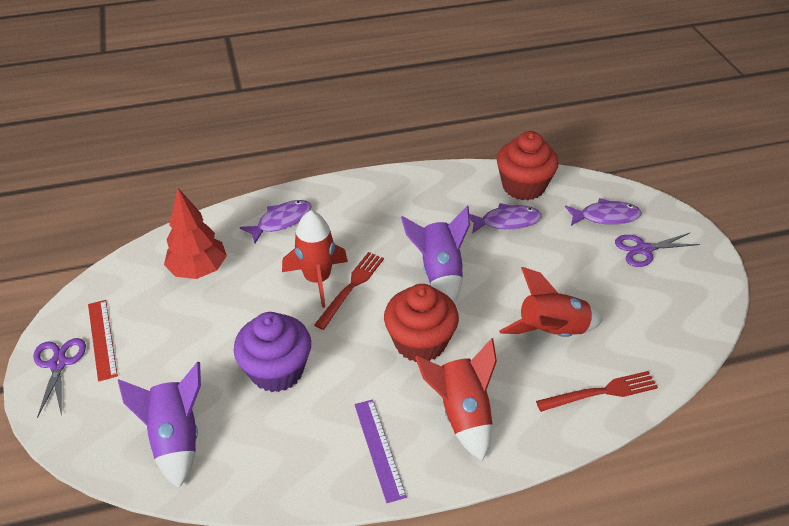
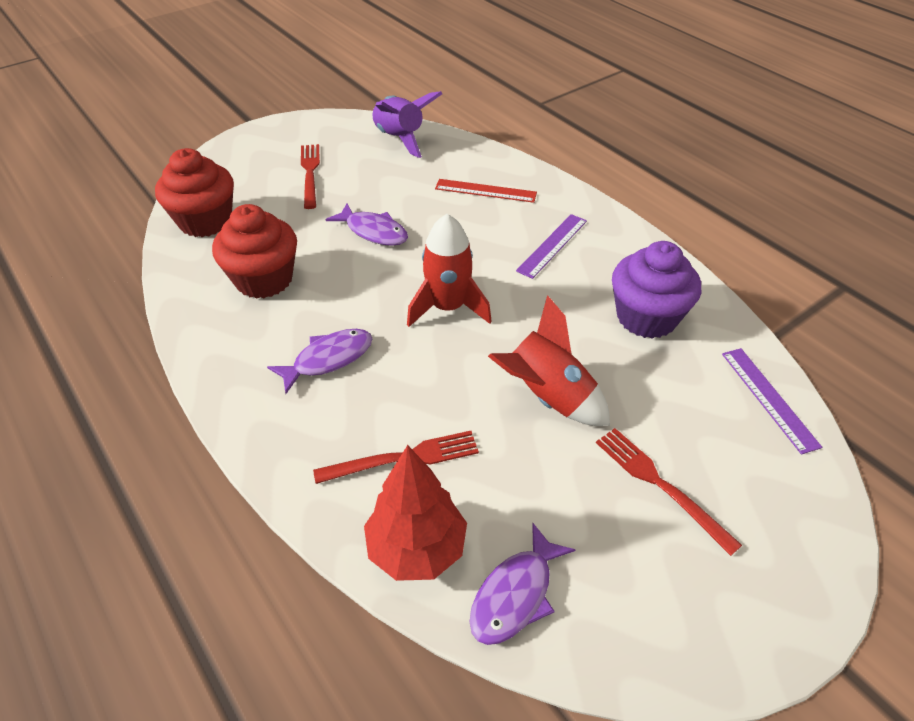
purple rocket: [118,362,201,488] [401,206,470,302] = 2 -> [372,91,442,158] = 1
purple ruler: [354,400,407,503] = 1 -> [516,214,587,279] [722,348,822,455] = 2
purple scissors: [33,338,86,418] [615,233,700,267] = 2 -> none = 0
red fork: [314,252,384,330] [536,371,658,412] = 2 -> [301,144,320,209] [313,431,479,484] [596,428,742,556] = 3
red rocket: [282,210,348,308] [415,338,497,461] [499,267,603,337] = 3 -> [407,214,492,327] [488,295,610,426] = 2

